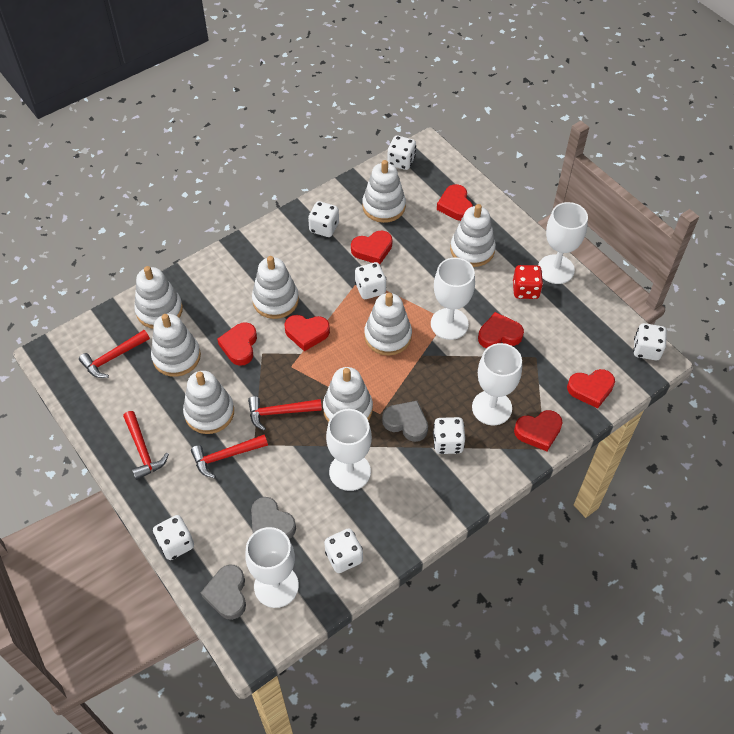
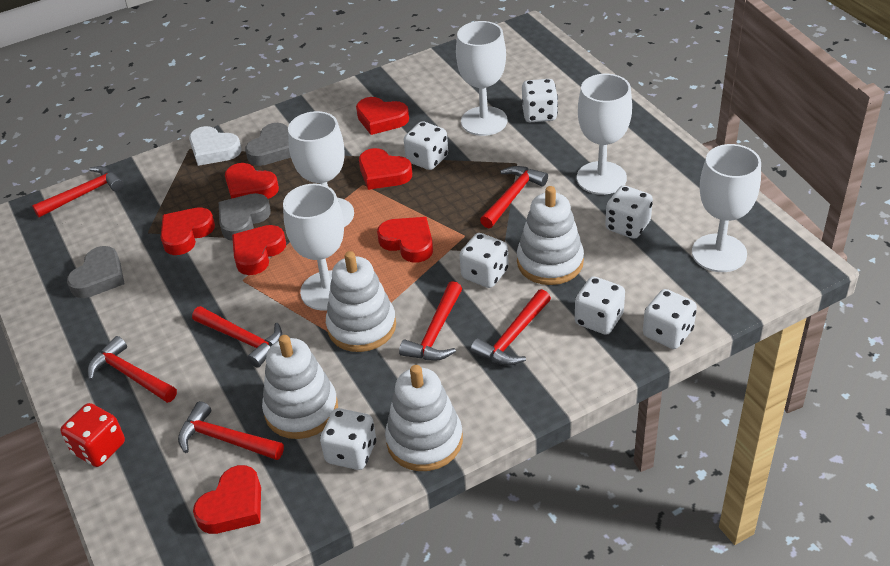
red hammer: [79,330,150,378] [123,411,169,480] [191,435,268,478] [248,396,322,431] = 4 -> [32,166,124,217] [87,336,177,403] [178,401,284,460] [192,306,282,368] [399,281,462,361] [470,289,551,366] [480,166,548,228] = 7
white heart: none = 0 -> [189,126,242,166] = 1
white stacking toy: [134,266,183,329] [151,314,201,377] [183,371,234,434] [252,256,299,319] [323,367,373,422] [362,160,406,223] [364,293,412,355] [450,204,496,267] = 8 -> [262,335,338,439] [326,251,396,352] [385,365,463,471] [517,186,584,285] = 4

